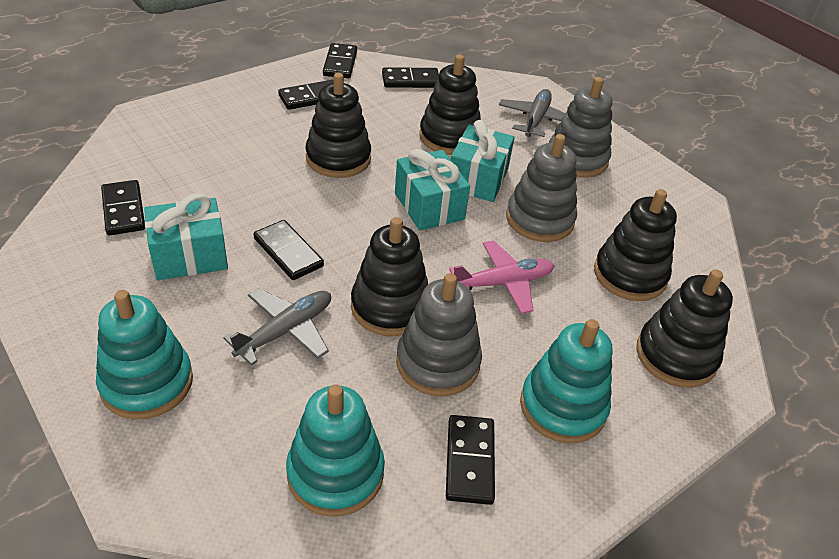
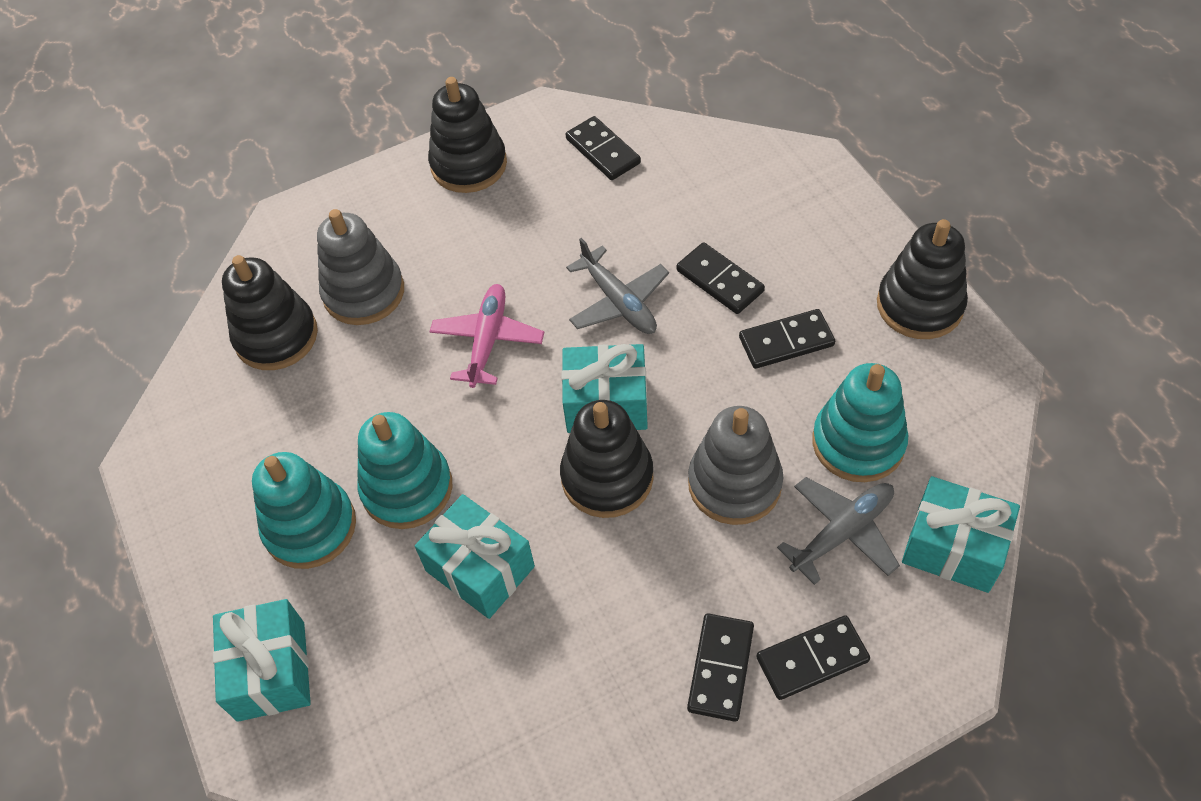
black domino: [101,180,145,235] [254,220,324,280] [278,80,334,110] [323,43,357,78] [382,67,439,88] [446,415,495,505] = 6 -> [566,116,641,180] [676,242,765,314] [687,613,754,722] [739,309,835,369] [757,615,870,700] = 5
black stacking toy: [305,73,371,178] [351,217,428,336] [419,55,481,155] [594,189,677,301] [636,269,733,388] = 5 -> [222,255,318,370] [428,77,507,193] [560,400,654,518] [877,219,968,339] = 4
grey stacking toy: [396,273,482,396] [506,134,577,242] [549,77,612,178] = 3 -> [317,209,404,325] [688,406,783,525] = 2
turquoise gift: [144,193,228,280] [395,149,470,230] [451,120,515,202] = 3 -> [213,599,311,722] [415,494,535,619] [561,344,648,433] [902,476,1020,593] = 4

